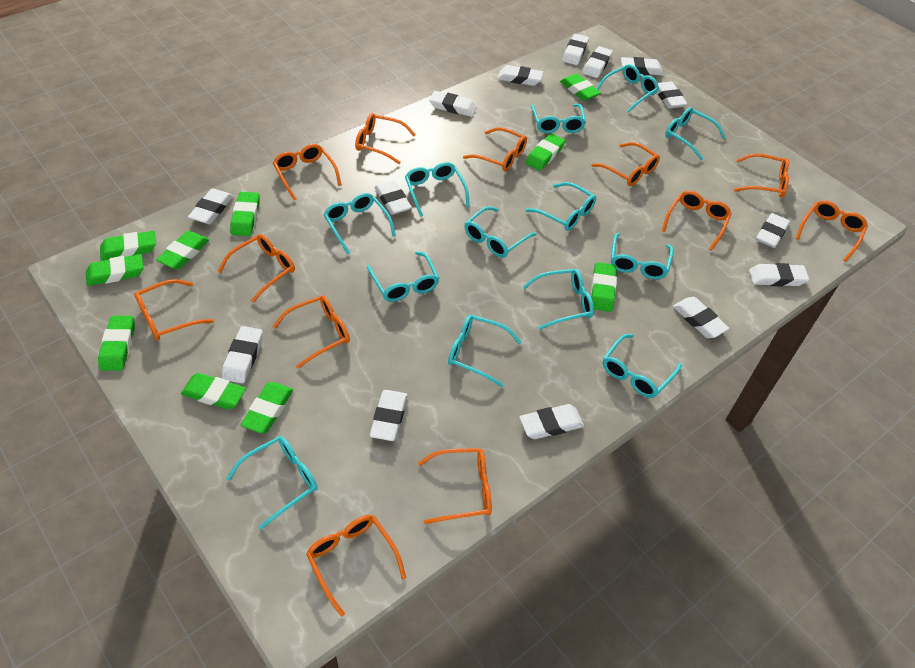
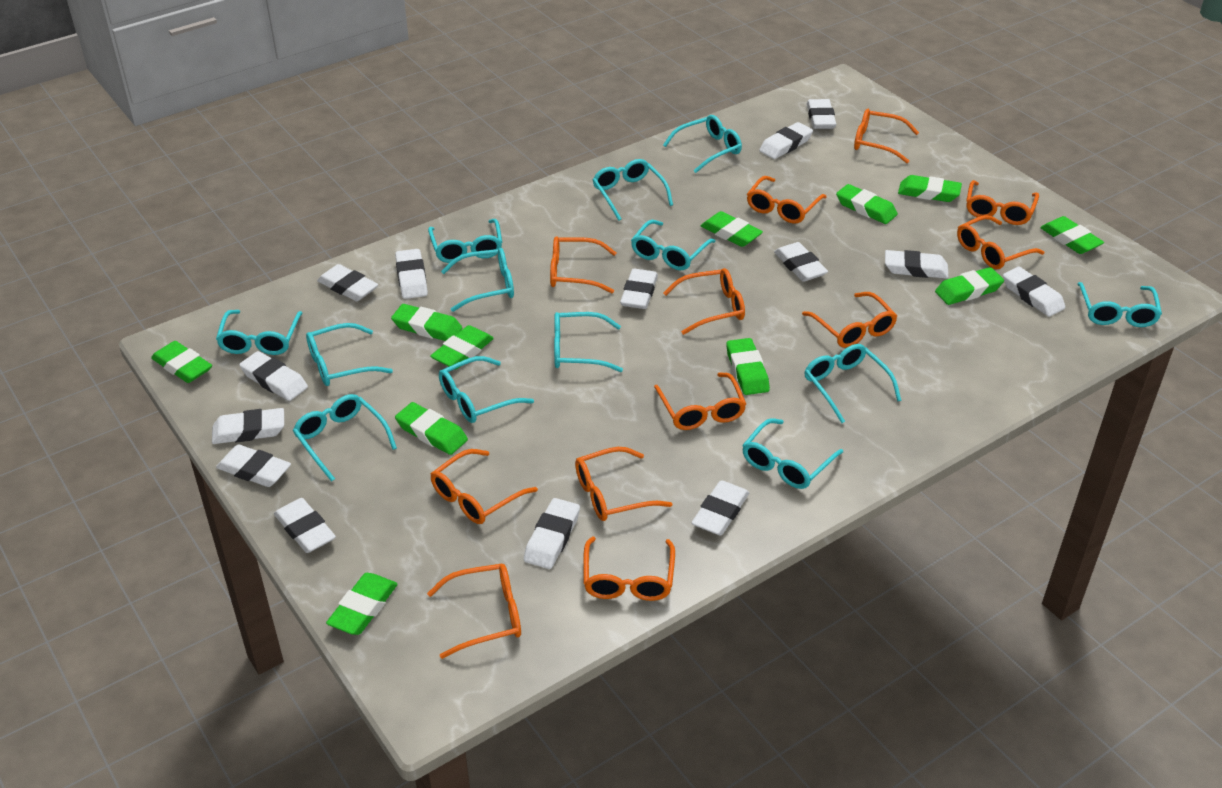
green eraser: [86,254,143,286] [98,316,135,371] [100,231,156,261] [156,231,209,269] [181,373,246,410] [230,192,260,236] [241,382,293,433] [525,133,565,170] [560,74,601,101] [591,262,617,312] = 10 -> [151,341,212,383] [326,573,398,635] [391,304,462,341] [395,402,468,455] [430,325,494,369] [701,211,763,247] [726,338,770,395] [836,184,898,224] [898,175,962,202] [935,267,1004,305] [1040,216,1104,254] = 11

